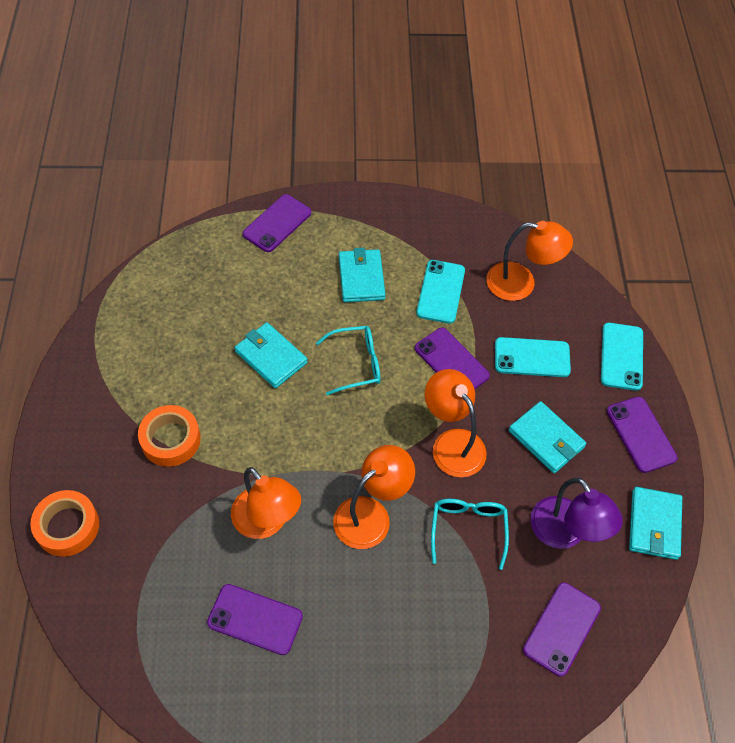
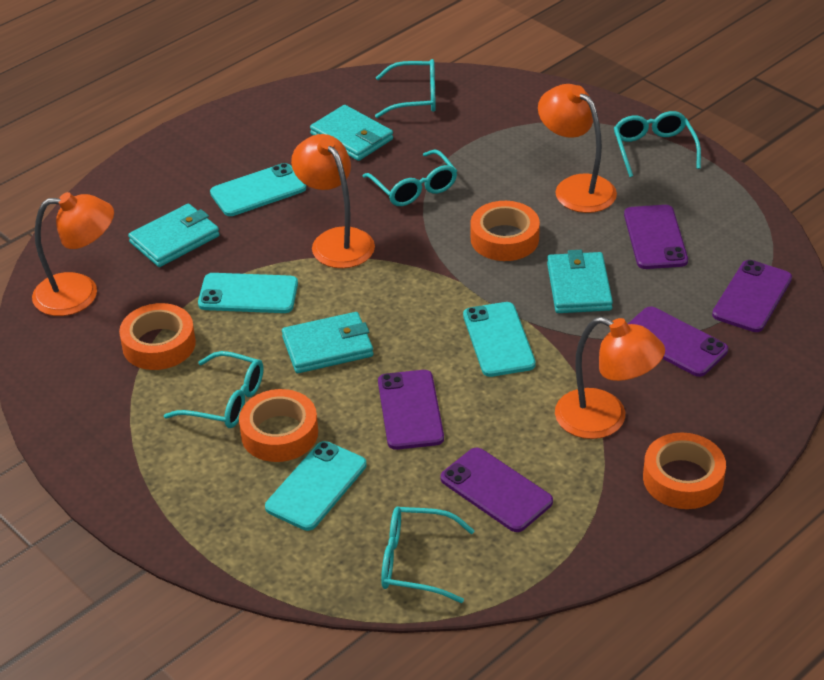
orange tape: [30,490,99,557] [138,405,201,467] = 2 -> [119,303,196,370] [239,389,318,462] [471,201,540,261] [643,433,726,509] = 4
purple lamp: [530,478,623,549] = 1 -> none = 0
turquoise glasses: [316,326,380,395] [431,499,509,570] = 2 -> [164,351,263,428] [363,149,457,206] [375,59,436,118] [381,507,475,603] [614,111,701,177] = 5
turquoise phone: [416,260,465,324] [495,337,571,377] [601,323,643,391] = 3 -> [198,273,298,313] [210,163,306,216] [265,441,367,531] [463,302,536,377] = 4

